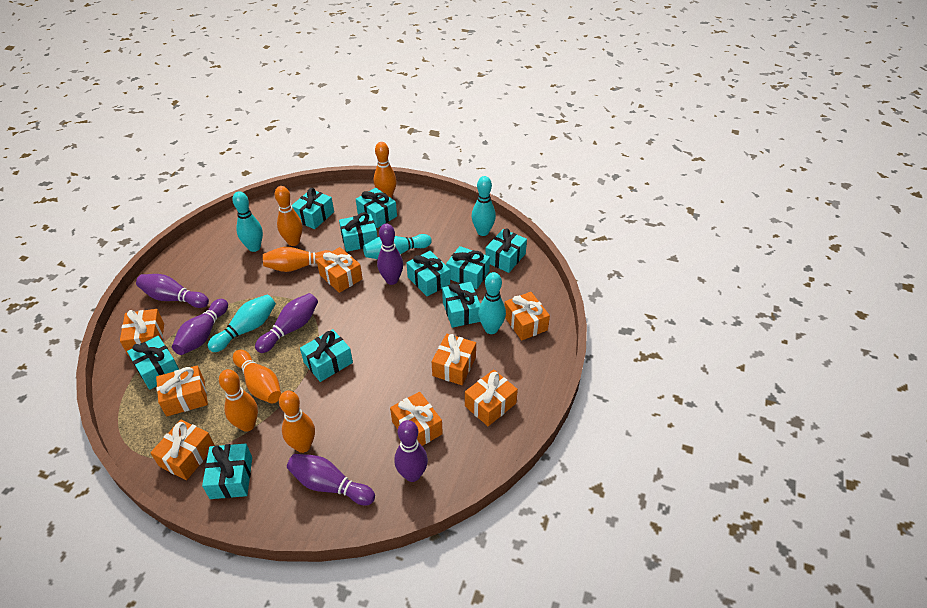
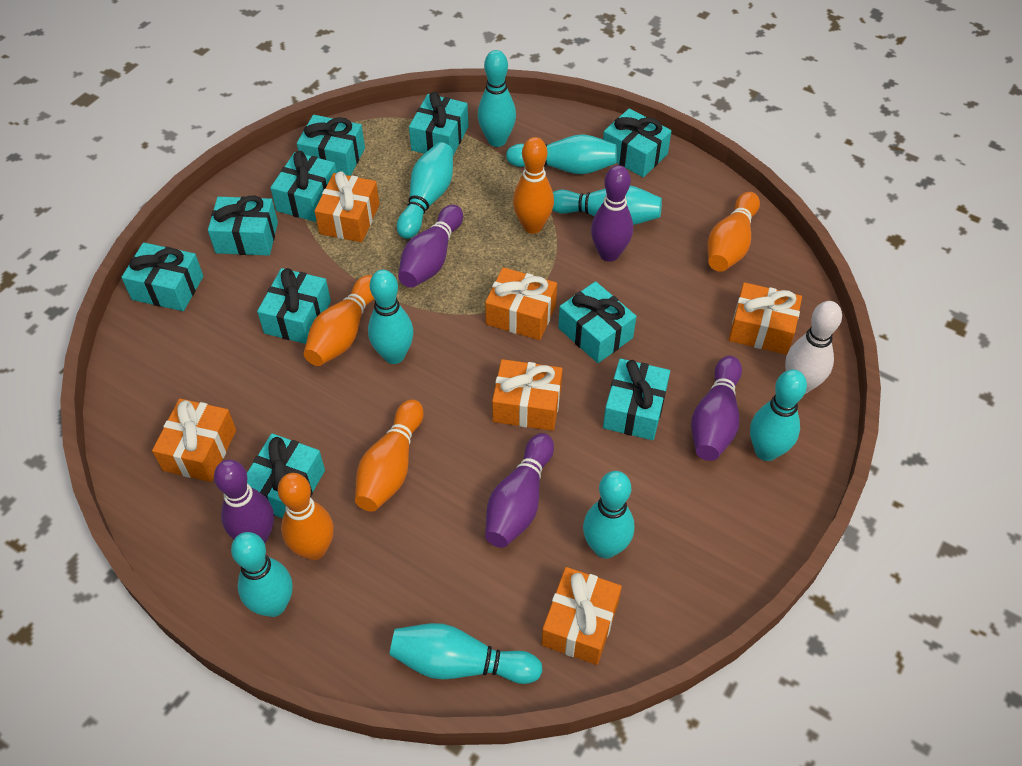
orange bowling pin: [219,369,258,432] [233,350,281,403] [263,247,332,272] [275,186,302,246] [279,390,315,453] [374,142,397,198] = 6 -> [278,473,334,560] [304,275,374,366] [355,399,424,512] [513,137,554,234] [707,192,760,272] = 5
orange gift: [120,309,164,356] [150,419,215,480] [156,365,208,417] [317,247,363,293] [390,392,443,446] [432,334,476,385] [465,369,518,426] [505,292,550,340] = 8 -> [152,399,236,482] [314,171,379,242] [485,267,557,340] [492,359,563,431] [542,567,622,665] [729,282,802,355] = 6
purple bowling pin: [136,274,209,308] [172,299,228,355] [255,293,318,353] [287,454,375,505] [377,224,403,285] [394,420,428,482] = 6 -> [214,460,274,543] [398,205,463,288] [485,433,554,548] [591,165,633,262] [691,356,742,461] = 5
turquoise bowling pin: [208,295,276,352] [232,191,263,252] [363,234,432,259] [472,176,496,236] [478,272,506,334] = 5 -> [231,532,292,617] [368,270,414,364] [389,623,543,684] [397,142,453,239] [478,50,516,147] [506,134,617,174] [553,186,662,225] [583,471,634,559] [750,370,807,461] = 9
white bowling pin: none = 0 -> [785,301,842,394] = 1

